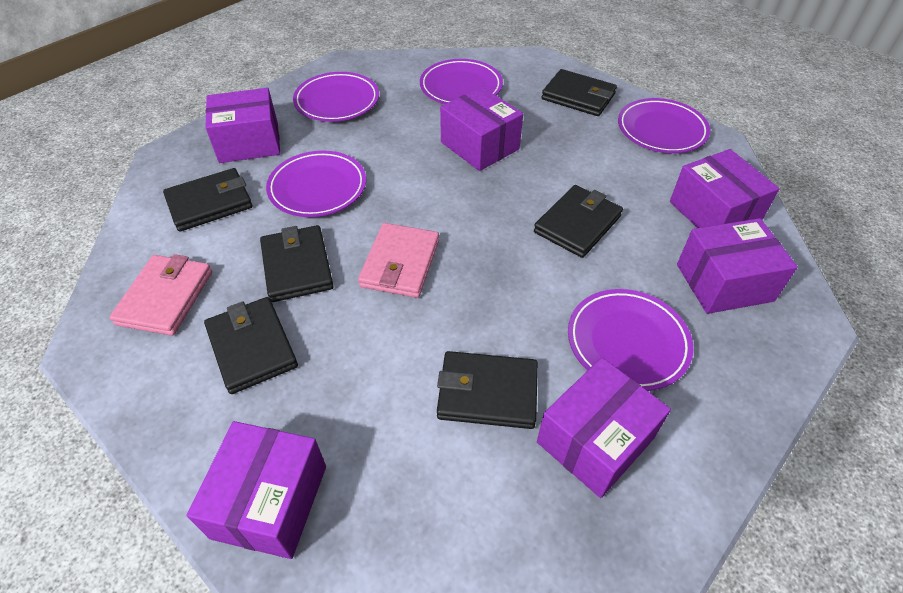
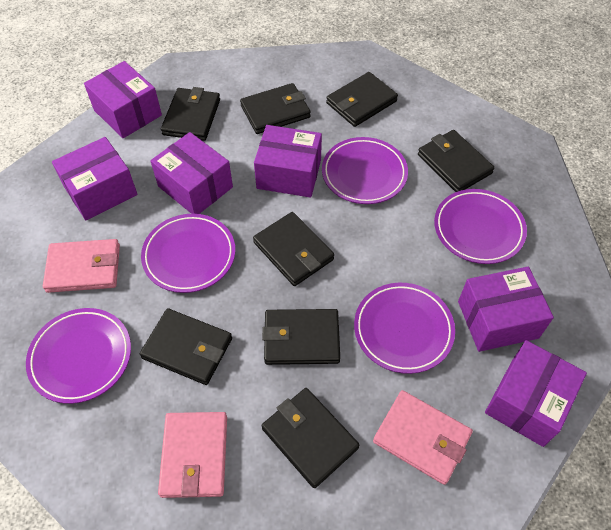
black wallet: [163,168,252,231] [204,297,298,394] [260,225,334,302] [437,351,538,429] [534,185,623,258] [542,69,617,116] = 6 -> [140,308,232,385] [161,87,220,141] [240,83,311,134] [253,212,334,286] [261,388,359,488] [262,309,340,365] [326,72,398,127] [418,130,495,192] = 8
pink wallet: [109,254,212,336] [358,223,439,298] = 2 -> [43,239,120,293] [158,412,227,498] [373,390,473,485] = 3

